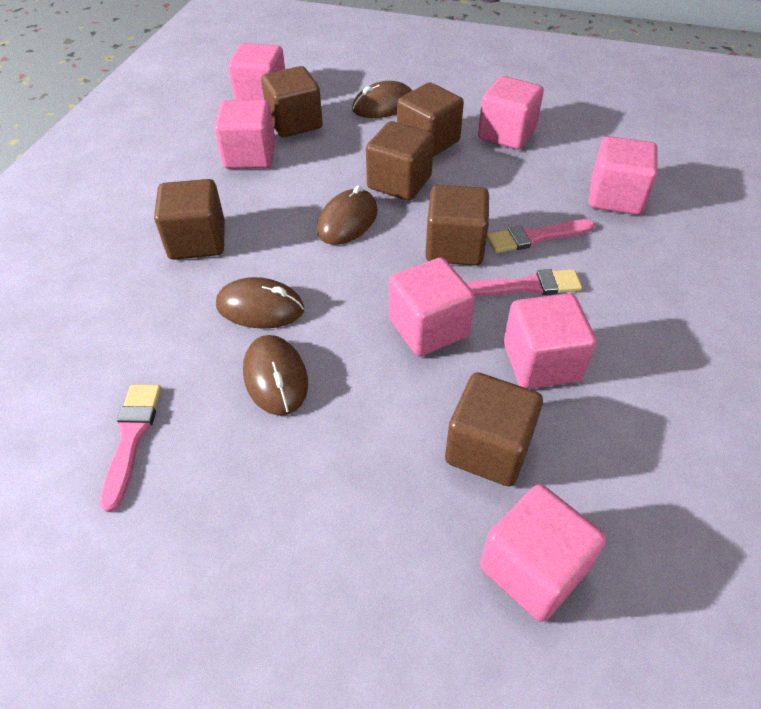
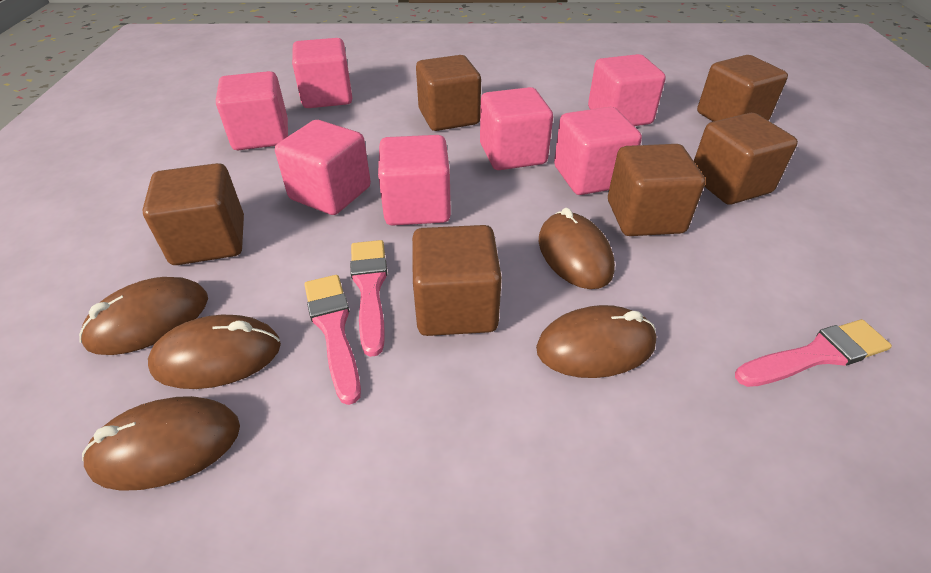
brown mouse: [216,277,304,329] [243,335,308,416] [317,185,378,245] [352,81,412,118] = 4 -> [79,277,208,355] [82,396,240,491] [148,315,281,389] [536,305,656,378] [539,208,615,289] = 5

